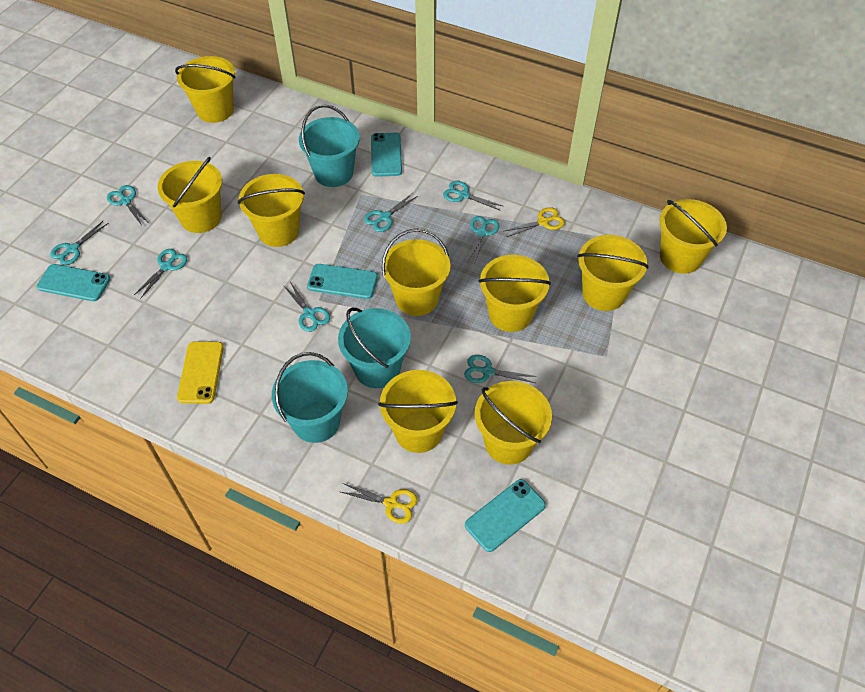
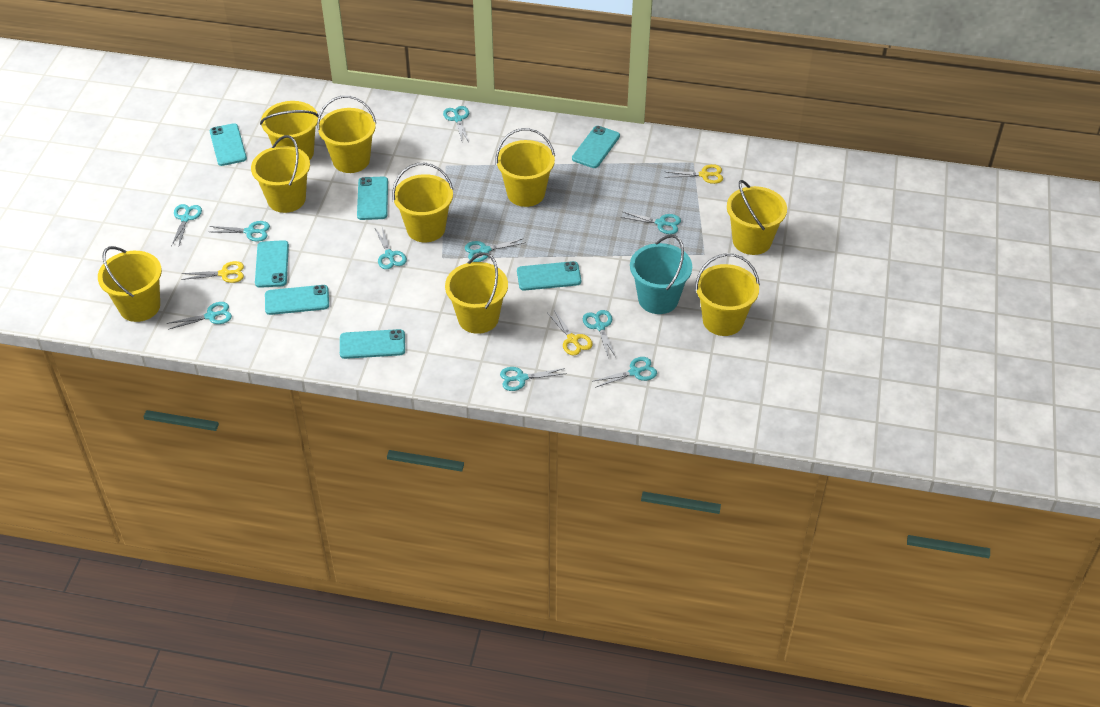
turquoise bucket: [272,352,348,443] [299,104,360,187] [338,307,411,388] = 3 -> [630,235,692,314] = 1
turquoise phone: [37,264,110,301] [307,264,378,299] [371,133,402,177] [465,479,546,552] = 4 -> [210,123,247,166] [255,240,289,288] [265,285,329,315] [340,329,405,359] [357,177,388,220] [517,261,581,291] [572,126,620,168] = 7
turquoise scissors: [50,220,109,265] [107,185,149,224] [134,249,188,299] [283,282,330,332] [364,193,418,232] [443,181,502,211] [464,355,537,383] [467,216,499,265] = 8 -> [167,302,232,330] [171,204,202,246] [210,221,270,242] [375,228,407,269] [443,106,469,142] [465,238,526,262] [500,367,567,391] [583,310,616,357] [594,357,657,388] [620,212,681,234] = 10
yellow phone: [177,341,224,404] = 1 -> none = 0
yellow scissors: [341,483,418,524] [505,207,565,237] = 2 -> [181,261,244,283] [548,310,593,356] [667,164,723,184] = 3

